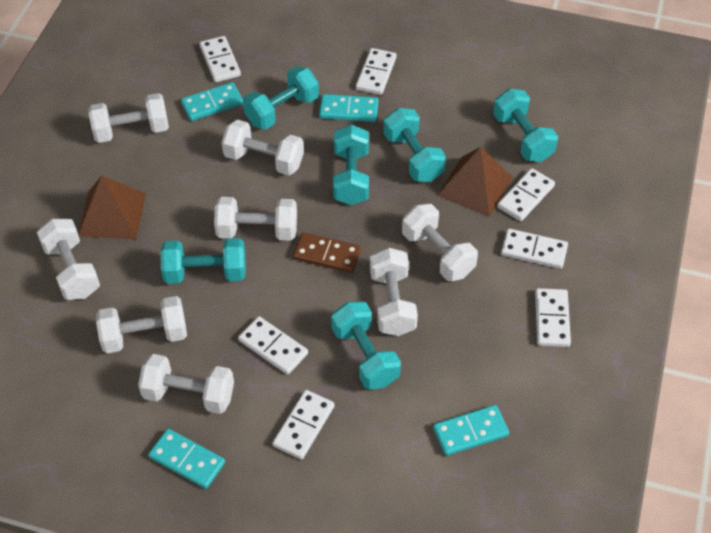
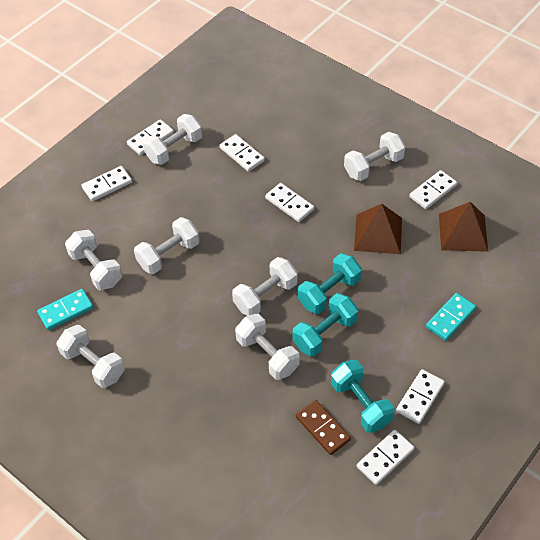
turquoise domino: [148,428,225,489] [181,82,243,121] [319,94,378,122] [433,405,509,456] = 4 -> [37,289,93,330] [426,293,476,341] = 2
turquoise dumbbell: [160,238,246,284] [243,66,319,130] [331,301,401,389] [333,124,369,205] [383,108,446,182] [493,89,558,162] = 6 -> [292,293,358,356] [298,253,362,314] [331,360,395,433] = 3
white dumbbell: [37,219,100,300] [88,93,169,143] [96,296,187,354] [138,354,234,414] [214,197,297,241] [222,120,304,175] [370,247,418,336] [402,204,478,281] = 8 -> [57,325,125,388] [65,230,122,290] [134,217,200,274] [143,114,203,165] [232,257,298,316] [235,314,299,380] [344,132,405,181] = 7

